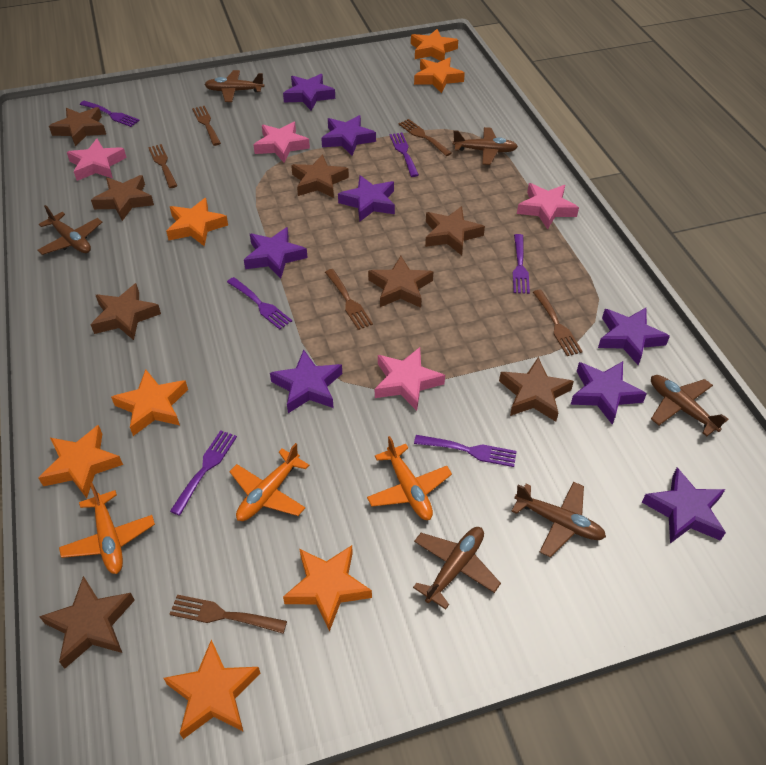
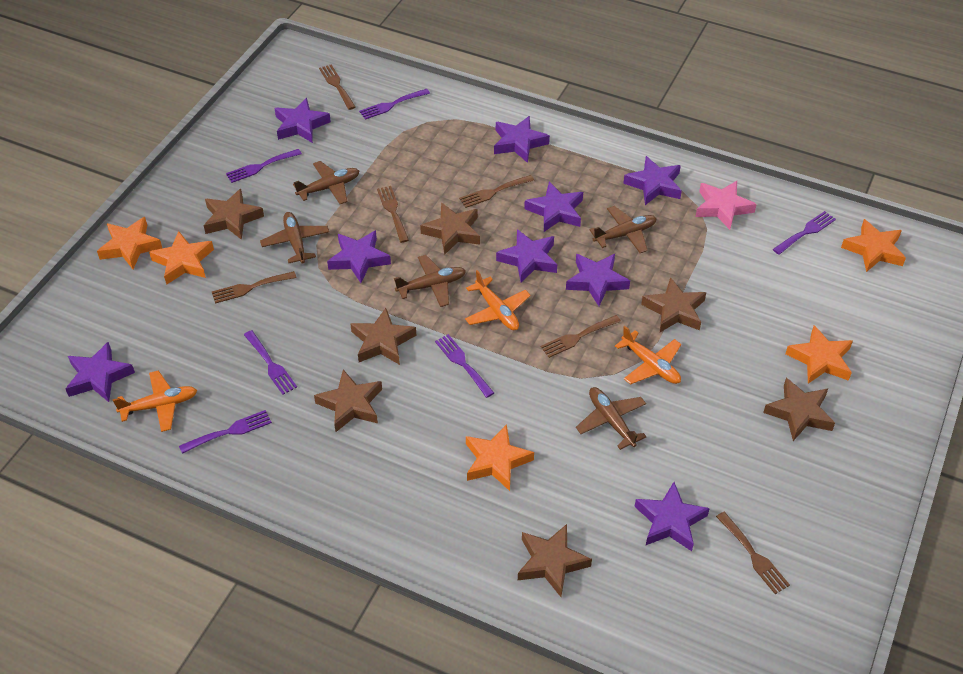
brown plane: [37,205,102,255] [204,70,264,102] [413,527,501,610] [453,127,518,165] [512,482,606,557] [651,375,729,437] = 6 -> [260,212,329,264] [293,161,359,204] [394,255,466,307] [576,387,647,450] [589,206,657,253] = 5
brown star: [39,576,135,669] [49,107,106,147] [91,175,154,221] [91,283,161,340] [291,154,349,198] [368,256,433,308] [425,206,485,255] [499,357,574,422] = 8 -> [204,189,264,240] [314,370,382,432] [350,308,416,365] [420,203,480,255] [518,524,592,597] [641,277,706,332] [763,378,835,441] = 7
orange star: [38,425,123,498] [111,369,188,436] [163,639,261,739] [166,198,228,246] [283,545,372,632] [411,29,458,61] [414,57,465,93] = 7 -> [97,217,162,269] [149,231,214,285] [466,424,534,491] [785,325,853,384] [841,219,906,272] = 5
pink star: [67,139,127,181] [254,122,310,163] [375,347,445,411] [517,183,579,229] = 4 -> [695,181,757,230] = 1
purple star: [244,227,308,279] [270,350,342,413] [283,74,335,111] [321,115,376,156] [338,175,395,222] [570,361,647,425] [598,308,670,365] [642,467,726,543] = 8 -> [66,342,135,402] [274,98,331,143] [327,230,391,283] [494,116,550,163] [496,229,557,283] [524,182,583,232] [566,254,630,306] [623,156,682,205] [634,482,710,551] = 9

